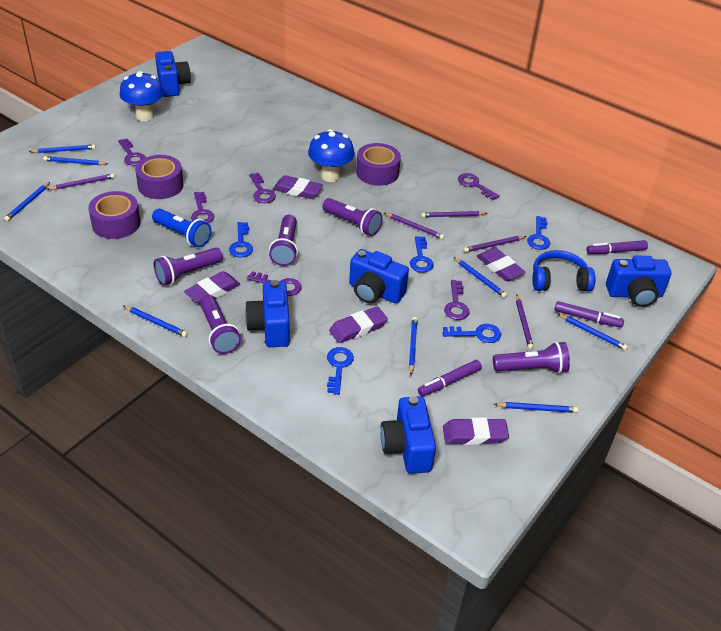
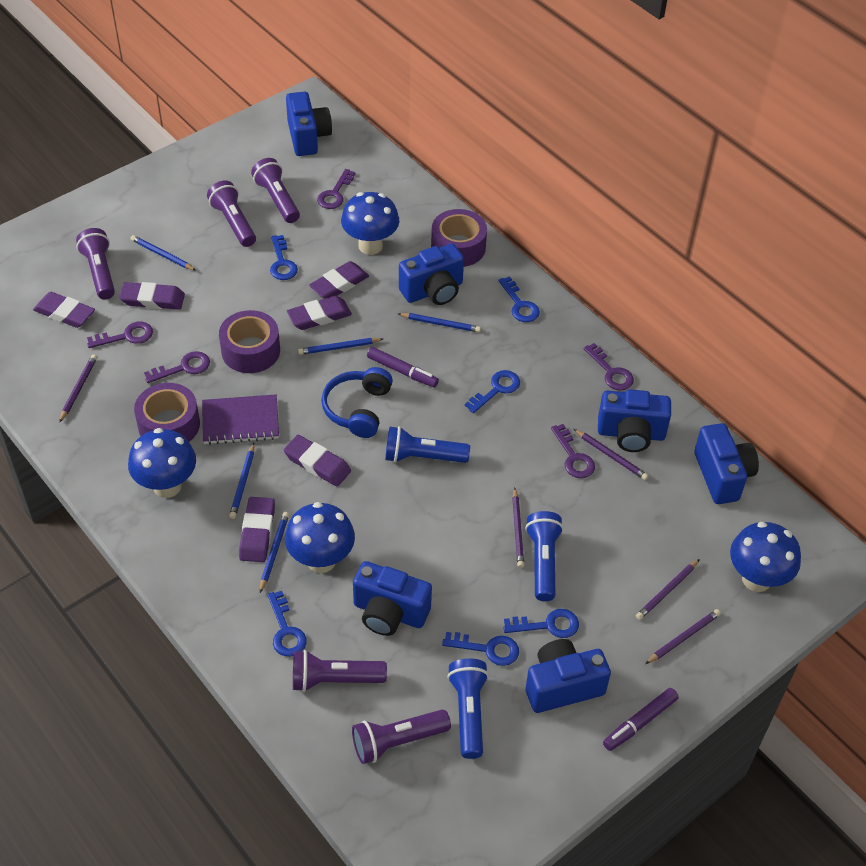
blue camera: [155,51,191,97] [245,280,290,347] [349,249,409,303] [380,396,436,474] [606,256,672,307] = 5 -> [286,92,332,156] [353,561,432,636] [399,244,464,305] [525,639,611,713] [598,389,671,452] [694,423,759,504] = 6
blue flashlight: [152,209,211,247] = 1 -> [385,426,470,463] [447,659,489,759] [525,511,564,601] = 3
blue key: [229,222,253,258] [327,347,354,394] [410,236,434,272] [442,324,501,343] [527,216,550,250] = 5 -> [268,591,307,657] [270,235,298,280] [442,632,519,666] [465,370,520,413] [498,276,540,322] [504,609,579,638] = 6
blue mushroom: [120,71,164,121] [308,129,355,182] = 2 -> [128,428,196,498] [285,502,355,573] [341,192,399,255] [730,522,801,592] = 4
blue pencil: [4,182,50,221] [29,144,96,153] [43,156,108,165] [124,306,188,337] [409,317,418,375] [454,257,507,298] [494,402,578,413] [558,314,628,351] = 8 -> [131,235,196,270] [229,443,254,519] [260,512,289,593] [298,338,383,355] [398,313,481,332] = 5
purple eraser: [184,271,240,304] [273,175,323,199] [329,306,388,343] [443,418,509,445] [477,247,526,281] = 5 -> [33,292,95,328] [119,282,185,310] [239,497,275,562] [284,435,351,487] [287,296,352,330] [309,261,369,299] = 6
purple key: [118,139,146,166] [191,192,214,223] [247,271,302,296] [249,173,276,203] [444,280,470,320] [458,173,500,200] = 6 -> [87,322,153,348] [144,351,210,383] [317,169,356,209] [551,424,595,478] [584,343,634,390] = 5
purple marker: [418,360,482,397] [554,301,624,328] [587,240,648,254] = 3 -> [367,347,439,388] [603,688,679,751] = 2
purple notebook: none = 0 -> [202,395,279,445] = 1

